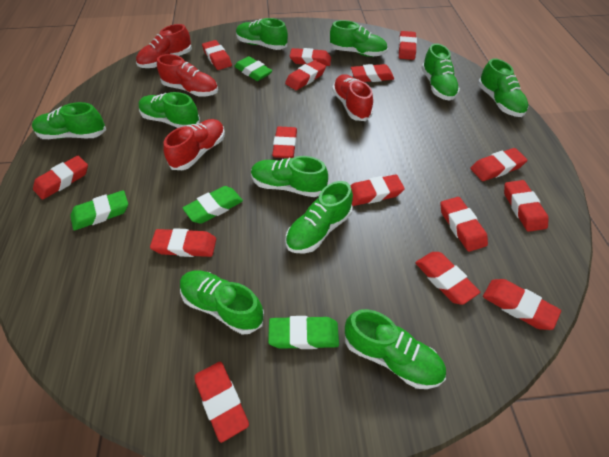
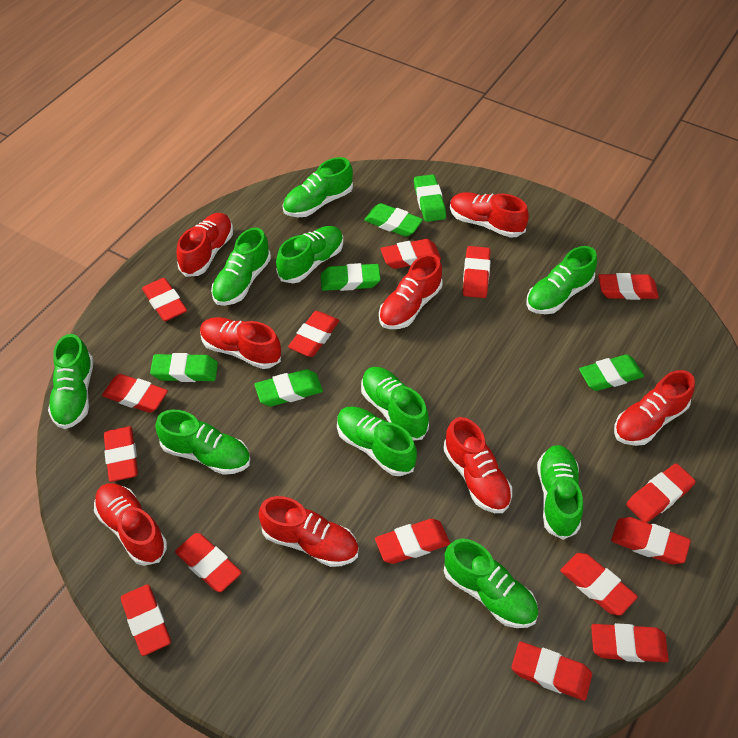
green eraser: [70,190,128,230] [183,186,243,224] [234,56,272,81] [268,316,339,349] = 4 -> [150,353,218,382] [254,369,323,406] [321,263,381,291] [364,203,423,237] [414,174,446,222] [579,354,644,391] = 6
red shoe: [136,24,192,68] [157,54,218,97] [163,119,225,170] [332,74,373,121] = 4 -> [94,483,167,566] [177,213,233,277] [200,317,281,369] [258,496,359,567] [379,254,442,329] [443,417,512,513] [450,192,529,238] [614,370,695,446] = 8

